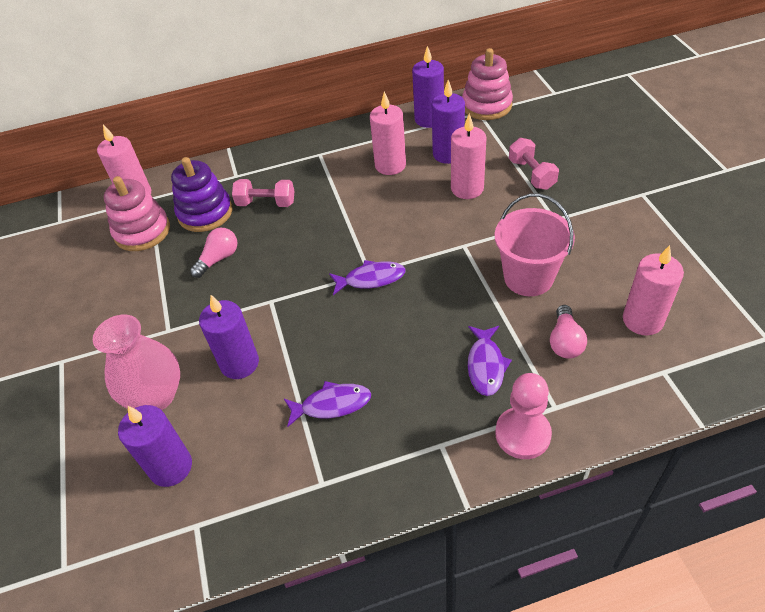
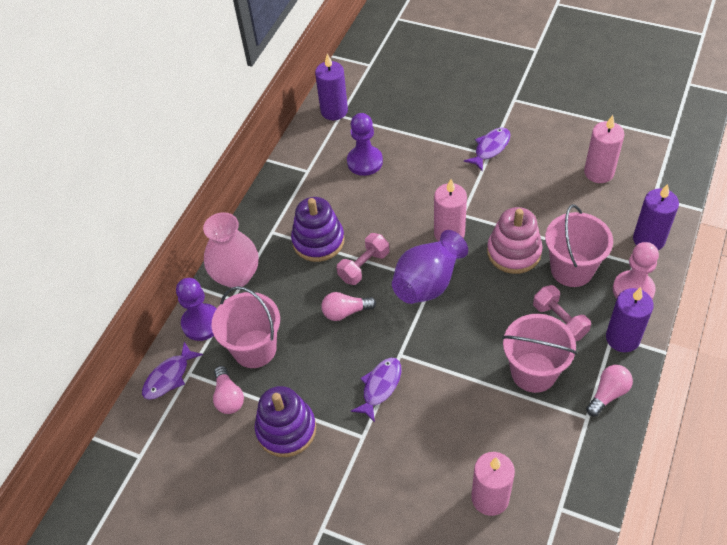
pink bucket: [495,193,575,296] = 1 -> [211,286,280,368] [502,314,577,393] [545,204,613,287] = 3
pink candle: [97,125,151,194] [370,91,406,175] [451,113,487,199] [623,245,684,335] = 4 -> [434,179,467,241] [471,452,515,516] [584,115,625,183] = 3
pink light bulb: [190,228,237,278] [550,305,587,359] = 2 -> [213,366,244,414] [321,292,376,321] [586,365,633,416] = 3
pink stacking toy: [104,176,170,251] [462,48,513,120] = 2 -> [487,207,543,274] = 1
purple candle: [118,405,192,487] [199,295,259,379] [412,46,444,128] [432,80,465,164] = 4 -> [315,54,348,120] [606,287,654,352] [633,184,679,250] = 3
purple pawn: none = 0 -> [176,278,217,341] [347,113,383,176] = 2
purple stacking toy: [171,157,232,232] = 1 -> [254,386,316,457] [291,197,345,262] = 2
purple vase: none = 0 -> [392,230,468,304] = 1

